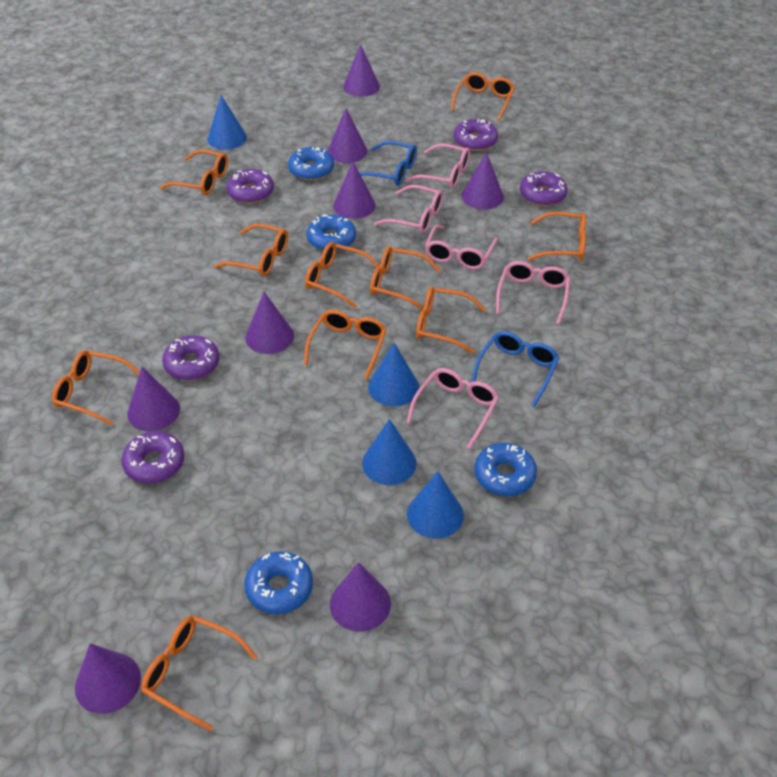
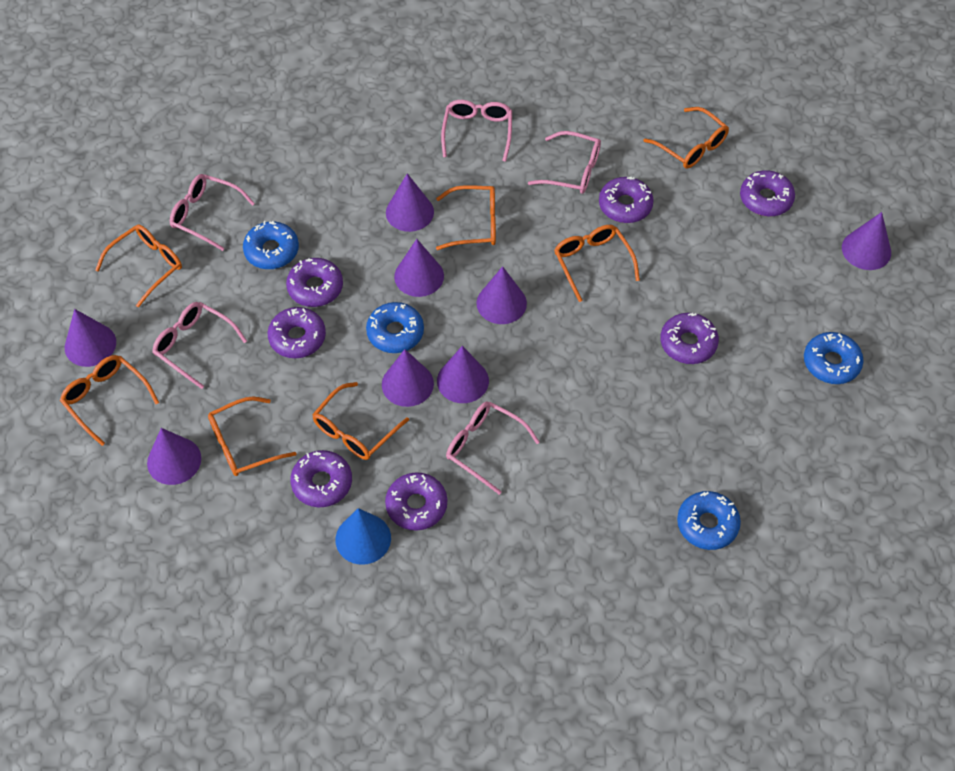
blue cone: [207,95,247,150] [362,419,417,485] [368,343,419,407] [407,471,464,539] = 4 -> [336,508,391,565] = 1
blue glasses: [360,141,417,186] [471,331,560,407] = 2 -> none = 0
orange glasses: [52,350,140,426] [141,615,257,731] [160,150,228,195] [214,224,288,276] [304,310,387,379] [305,242,379,308] [370,246,441,310] [416,287,486,354] [451,72,515,121] [528,212,586,261] = 10 -> [60,355,159,446] [95,225,182,308] [208,397,297,476] [312,382,409,460] [436,185,496,250] [554,225,640,302] [643,107,729,169] = 7
purple donut: [121,431,185,483] [162,335,219,380] [226,169,274,204] [454,119,498,151] [520,171,567,206] = 5 -> [268,307,326,358] [286,258,343,307] [290,450,352,507] [385,472,447,531] [599,177,654,223] [660,313,719,364] [740,170,795,216] = 7

